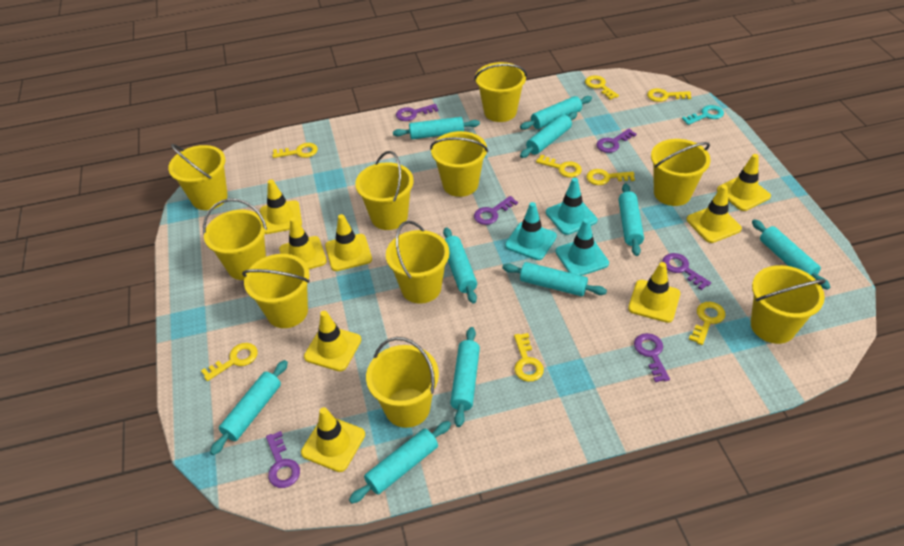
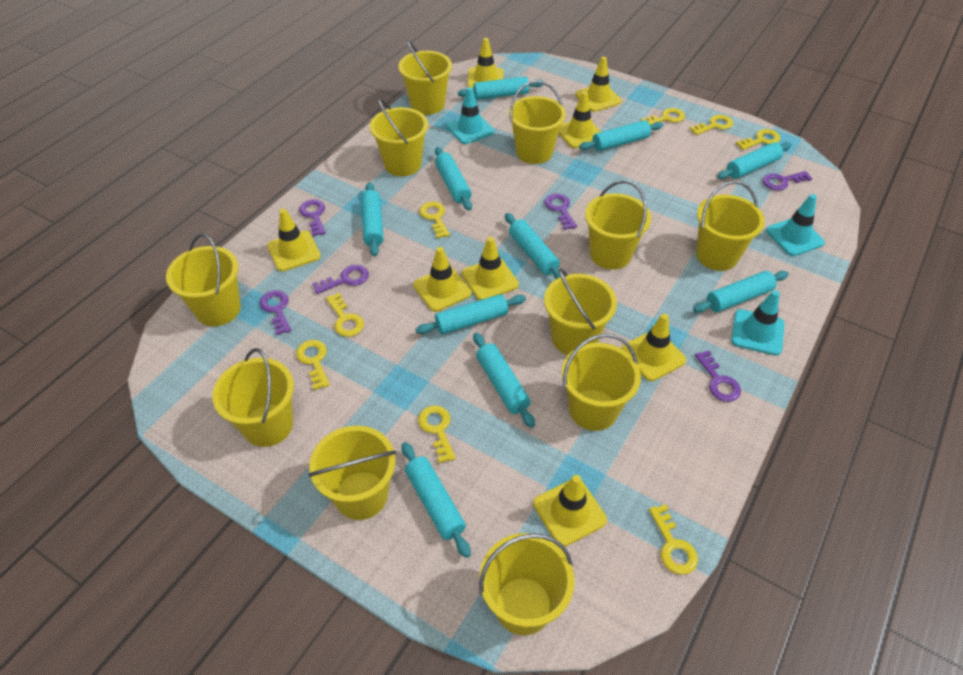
turquoise key: [682,105,724,125] = 1 -> none = 0
yellow bucket: [168,144,228,210] [203,198,267,280] [242,254,310,328] [355,151,414,230] [366,337,439,428] [386,221,449,304] [430,131,488,197] [474,62,527,122] [651,139,711,206] [751,265,826,344] = 10 -> [166,233,241,326] [212,348,294,447] [308,426,396,520] [370,99,428,176] [398,41,452,115] [479,533,575,635] [508,80,566,164] [544,268,617,355] [562,334,641,431] [585,180,651,270] [696,181,765,271] = 11

